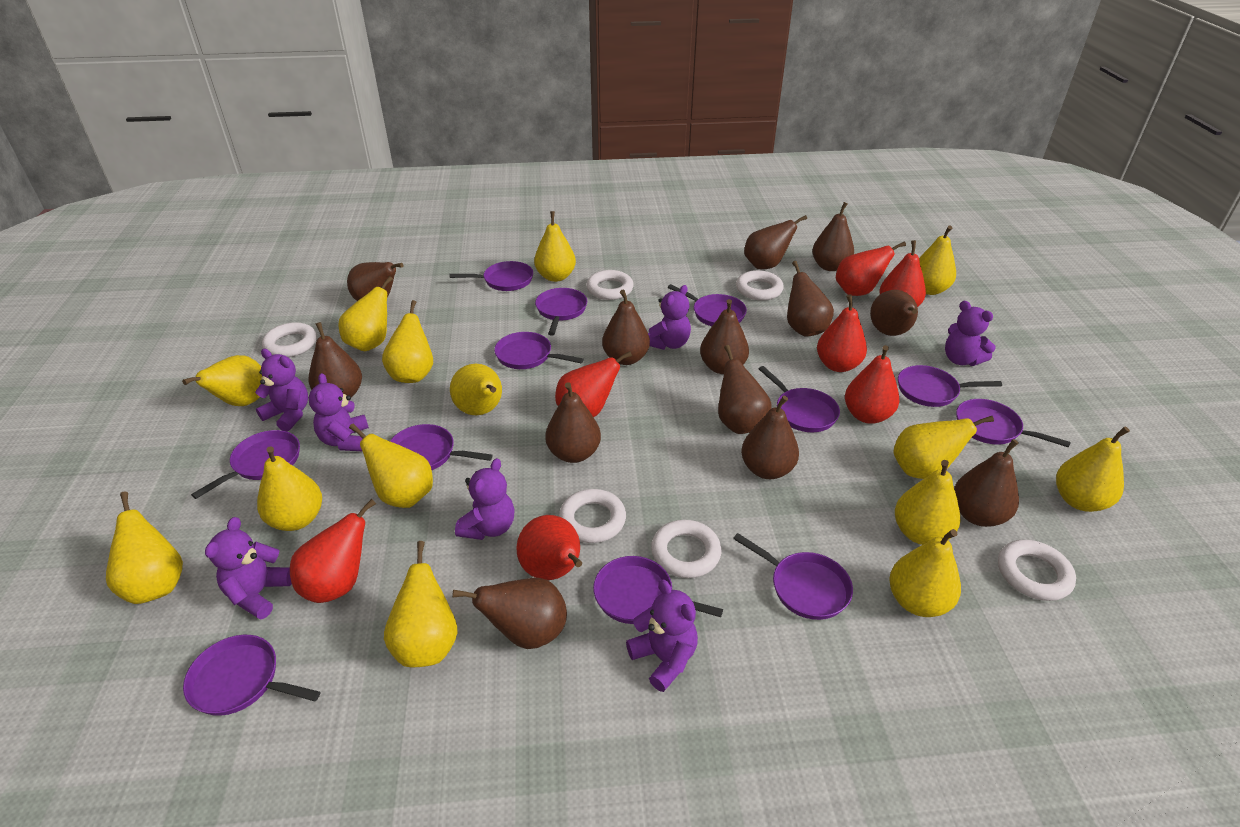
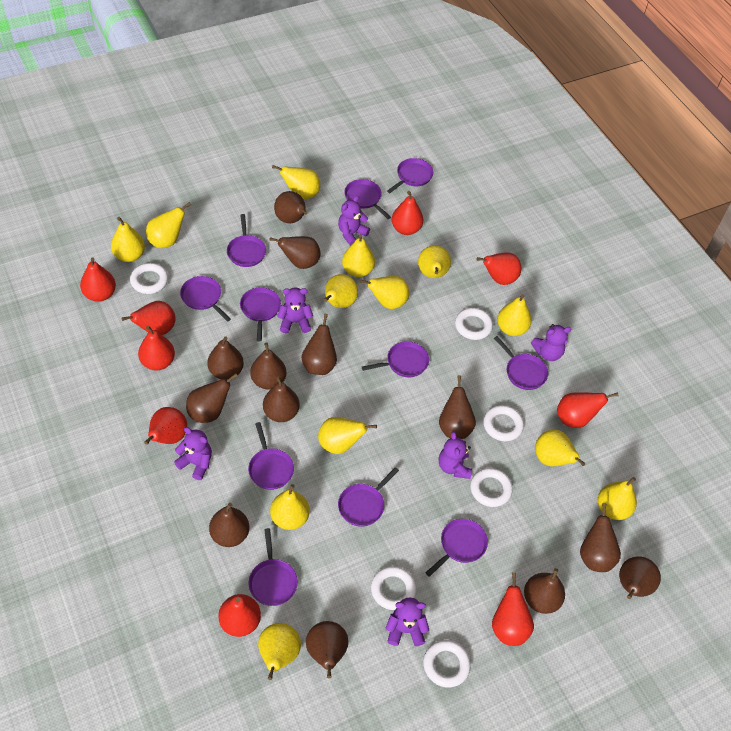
purple pan: [183,635,320,716] [191,430,300,499] [390,424,493,470] [450,261,533,291] [494,332,584,369] [535,288,587,336] [593,556,723,624] [668,284,747,326] [733,533,853,620] [759,366,840,432] [898,365,1002,407] [956,399,1071,448] = 12 -> [180,276,231,322] [227,214,266,267] [240,287,281,341] [248,422,294,490] [249,528,298,606] [338,467,399,527] [344,179,391,219] [362,341,429,377] [387,158,433,193] [425,519,488,577] [494,336,548,390] = 11
purple teddy bear: [205,517,292,620] [255,349,308,432] [309,373,369,451] [455,458,515,540] [626,580,698,692] [648,285,691,350] [945,301,996,366] = 7 -> [174,427,212,480] [277,288,313,333] [338,196,370,246] [386,597,429,646] [439,431,472,479] [531,324,572,361] = 6
red pear: [290,499,376,603] [516,515,582,580] [555,351,632,417] [817,294,867,372] [836,241,906,296] [845,345,899,424] [879,240,926,307] = 7 -> [80,257,116,302] [121,301,176,335] [138,326,175,371] [144,407,187,445] [218,594,261,637] [392,191,423,235] [477,252,521,285] [492,572,534,646] [557,393,618,428] = 9
yellow pear: [106,492,183,604] [182,355,262,406] [257,446,322,531] [338,276,393,351] [349,423,433,508] [382,300,433,383] [384,541,458,667] [450,364,502,415] [534,211,576,282] [889,529,961,617] [893,416,994,479] [895,460,960,545] [919,225,956,295] [1056,426,1130,512] = 14 -> [111,217,145,262] [146,202,191,248] [258,623,301,680] [270,484,310,530] [272,165,320,199] [318,417,377,454] [324,274,358,308] [342,234,375,277] [360,276,409,309] [418,245,451,278] [497,294,532,336] [535,430,586,466] [598,477,637,520] = 13

